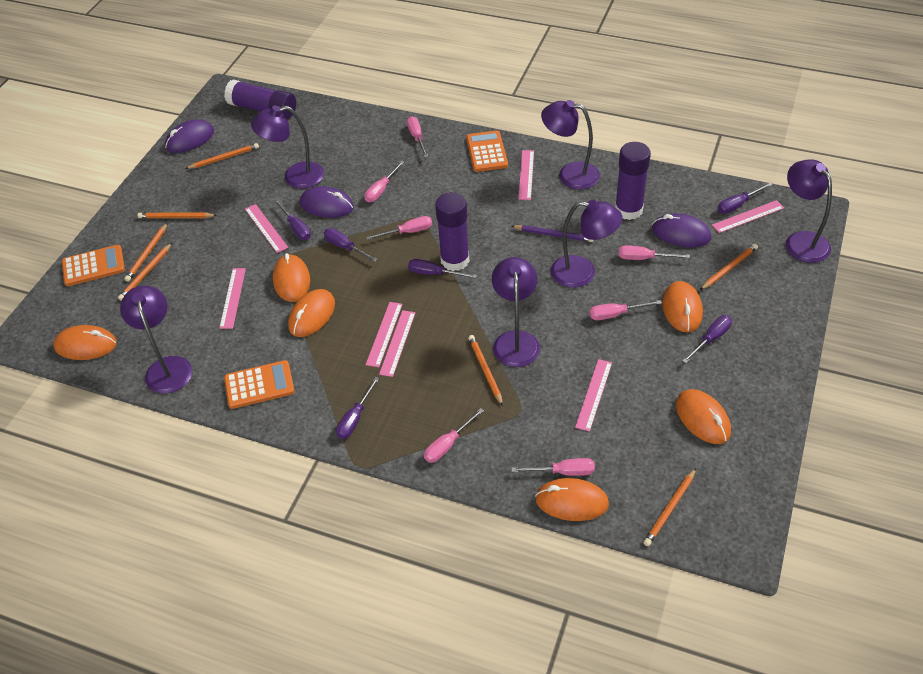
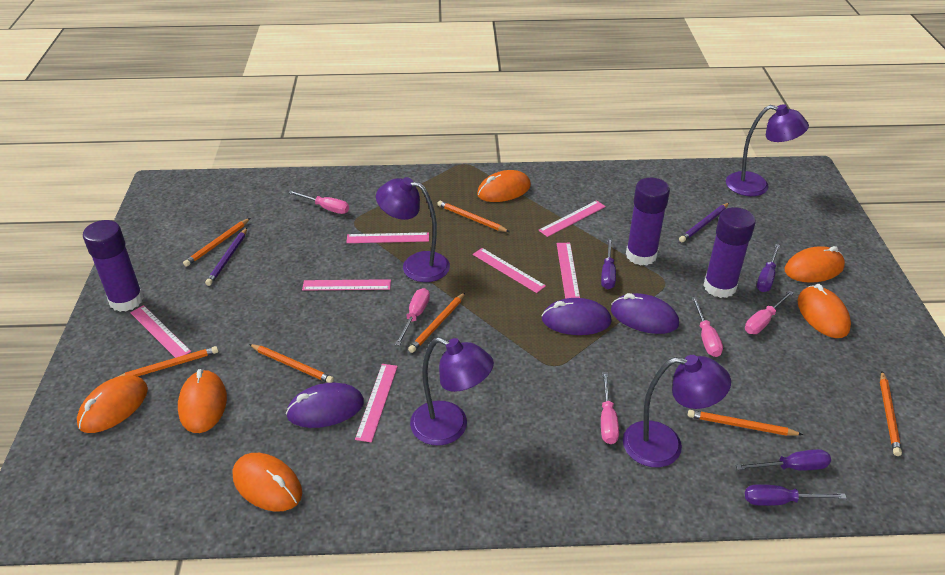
orange calculator: [62,245,125,286] [224,360,295,409] [466,130,508,172] = 3 -> none = 0
pink screwdriver: [364,161,404,202] [366,216,432,240] [407,116,428,158] [424,408,484,463] [511,458,595,476] [589,300,662,320] [619,245,690,260] = 7 -> [288,190,349,214] [395,288,430,346] [601,372,619,444] [691,297,723,357] [745,291,794,334] = 5
purple lamp: [120,286,192,393] [251,105,324,189] [492,257,540,367] [541,100,600,190] [551,200,622,288] [786,159,832,263] = 6 -> [376,177,450,282] [410,337,494,445] [623,355,731,467] [726,104,809,196] = 4
purple pencil: [512,225,593,242] = 1 -> [205,228,247,286] [679,203,729,242] = 2
purple screwdriver: [274,200,311,240] [324,228,378,262] [336,377,379,439] [408,259,477,278] [682,315,732,363] [718,183,773,214] = 6 -> [601,238,616,289] [736,449,831,471] [745,484,847,506] [757,244,780,292] = 4

